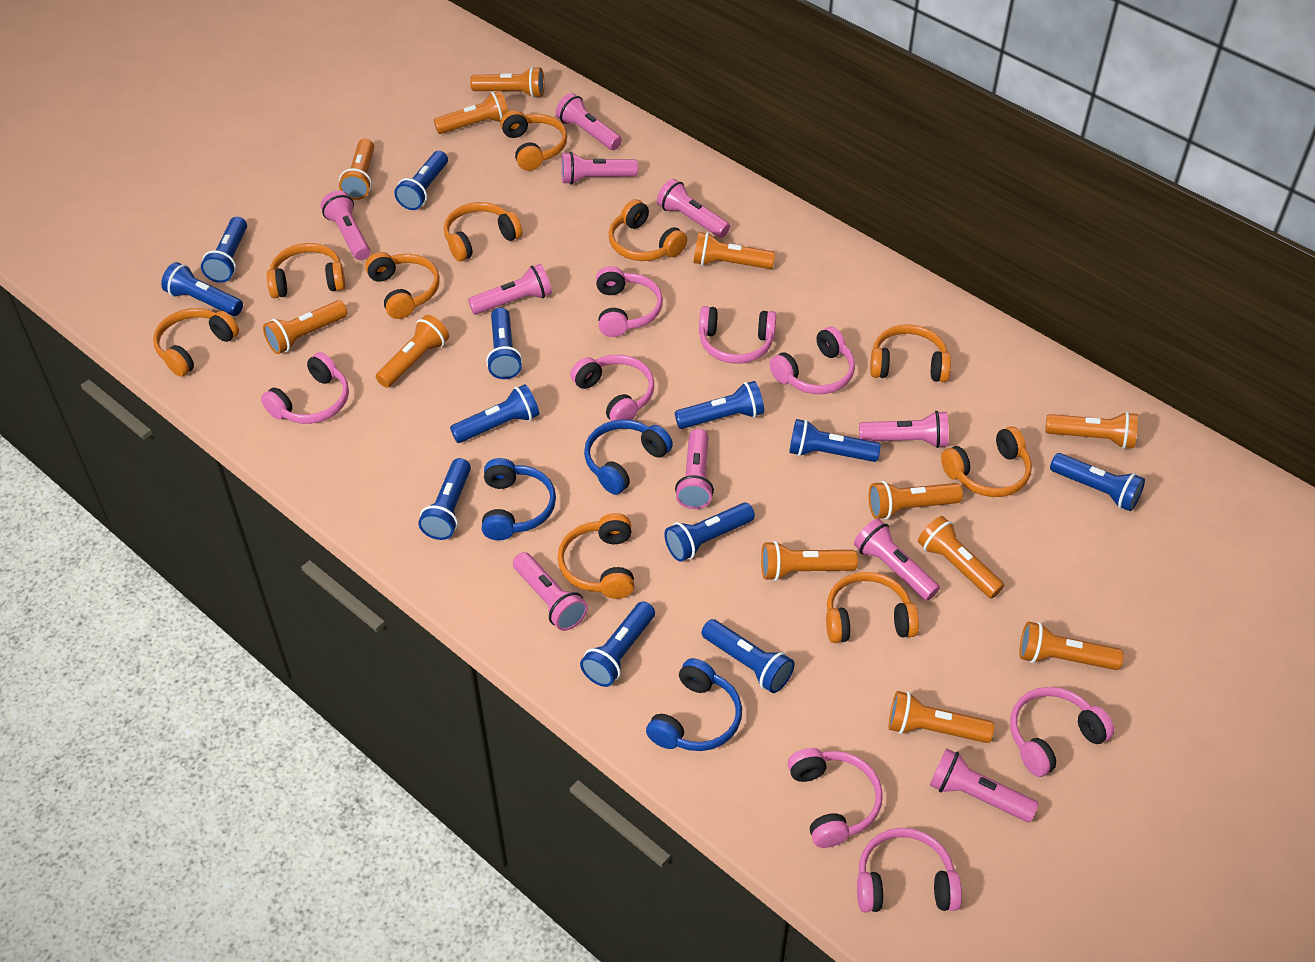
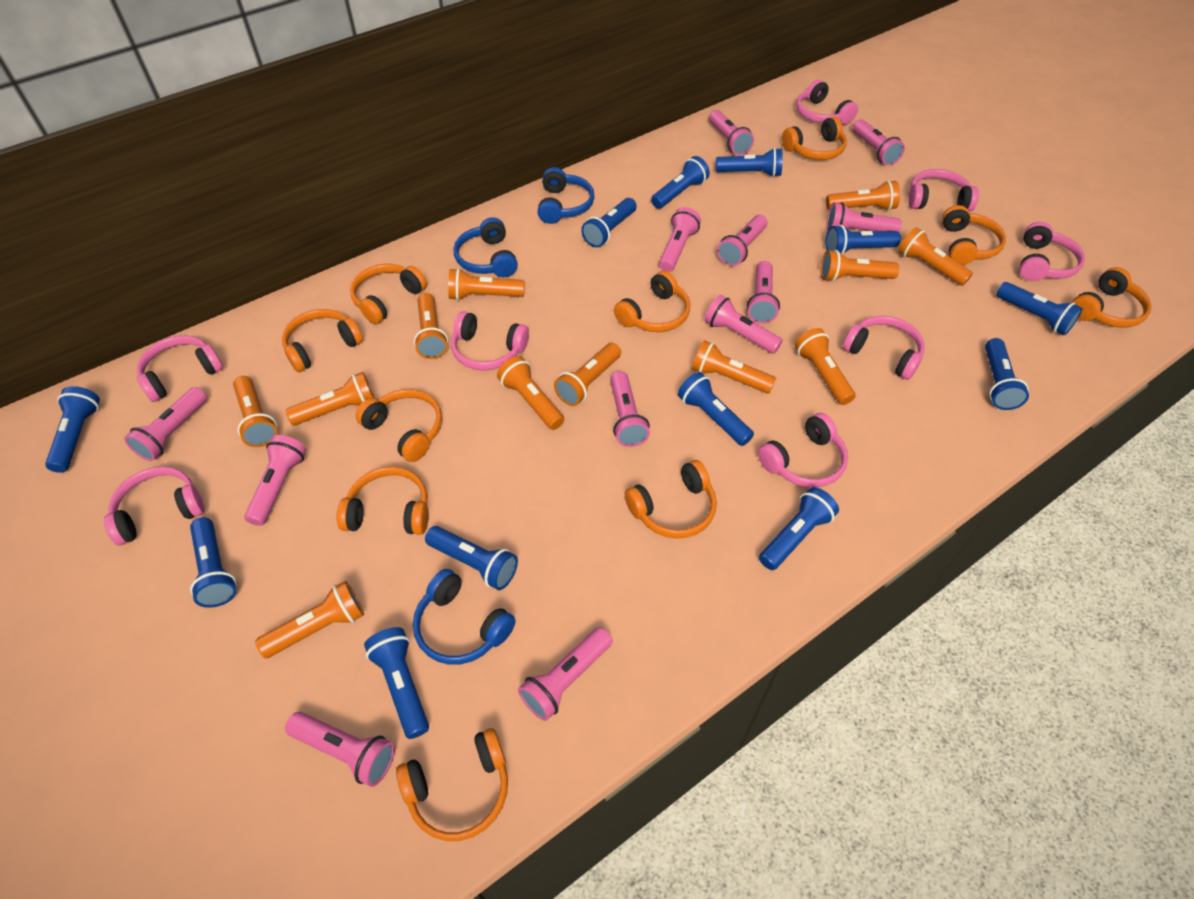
pink flashlight: [321,191,370,260] [468,264,552,315] [513,552,588,631] [556,93,622,150] [561,152,638,185] [657,179,730,238] [675,429,714,509] [854,518,940,601] [859,411,949,448] [930,748,1039,822] = 10 -> [124,387,207,461] [244,435,306,526] [285,712,395,787] [518,627,613,721] [610,371,650,447] [659,207,701,272] [704,295,783,354] [709,110,754,156] [717,215,768,266] [747,261,780,324] [826,202,902,232] [853,119,905,166] = 12

